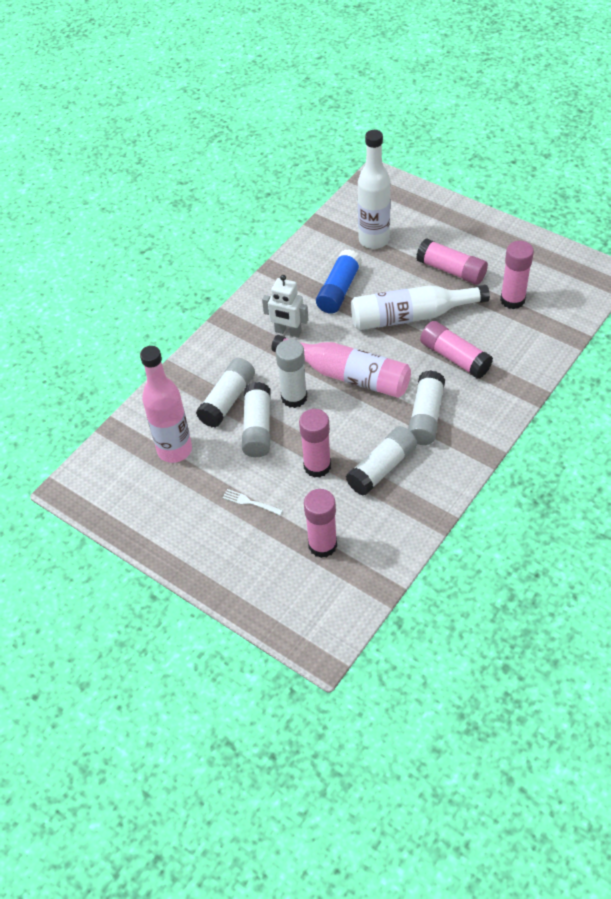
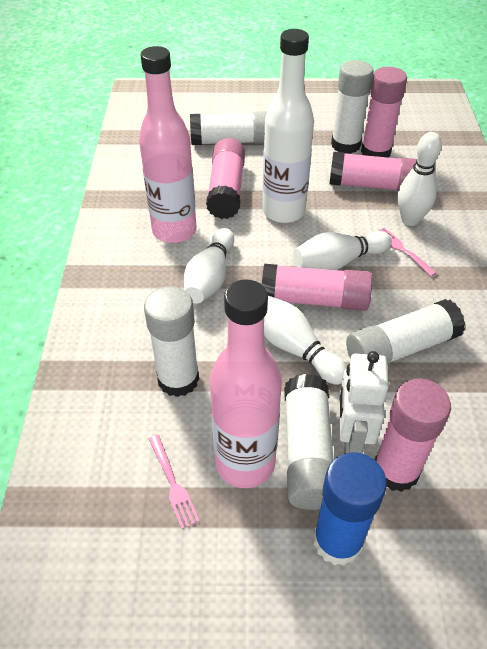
pink fork: none = 0 -> [149,435,200,529] [378,228,437,276] = 2
white bottle: [351,285,490,330] [358,130,391,249] = 2 -> [262,29,314,223] = 1
white bowling pin: none = 0 -> [184,228,234,303] [264,296,347,385] [293,231,392,270] [398,132,442,226] = 4
white fork: [222,489,283,516] = 1 -> none = 0

